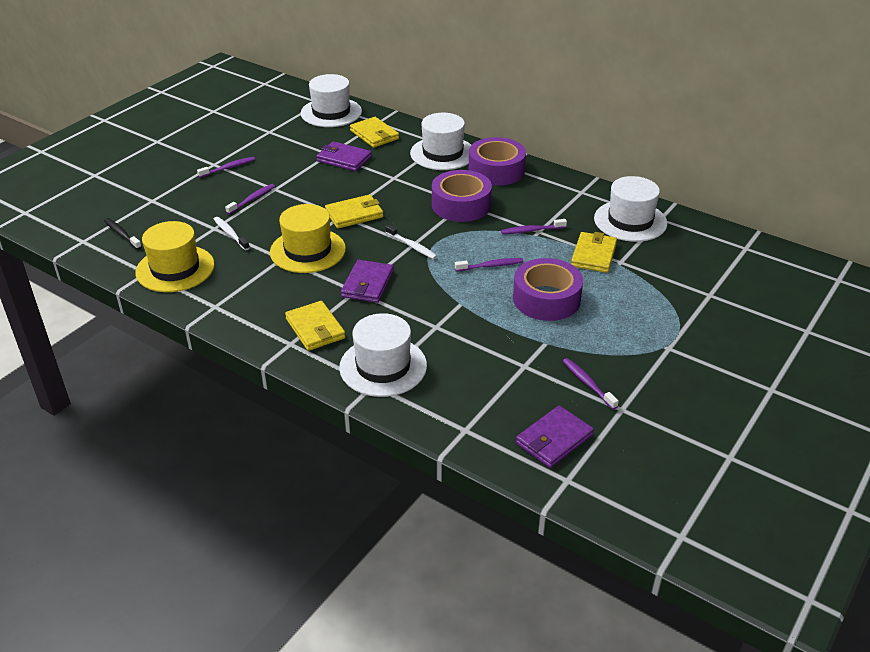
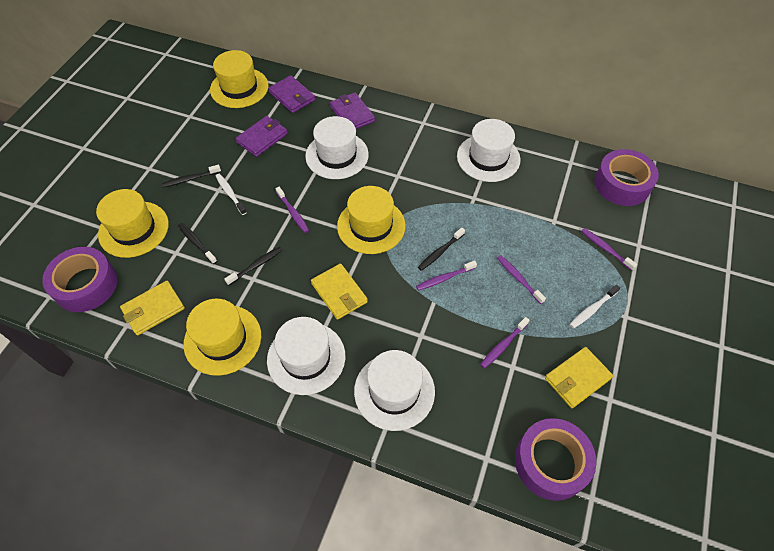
black toothbrush: [104,218,142,250] = 1 -> [162,165,221,188] [178,223,217,264] [224,247,283,285] [418,228,465,271] = 4
yellow hat: [135,221,215,292] [270,204,346,273] = 2 -> [96,189,169,258] [183,299,261,376] [210,50,269,108] [337,186,405,254] = 4
yellow wallet: [285,301,346,351] [325,194,383,229] [350,117,399,148] [571,232,617,273] = 4 -> [120,281,185,336] [311,263,368,320] [545,347,613,408] = 3

